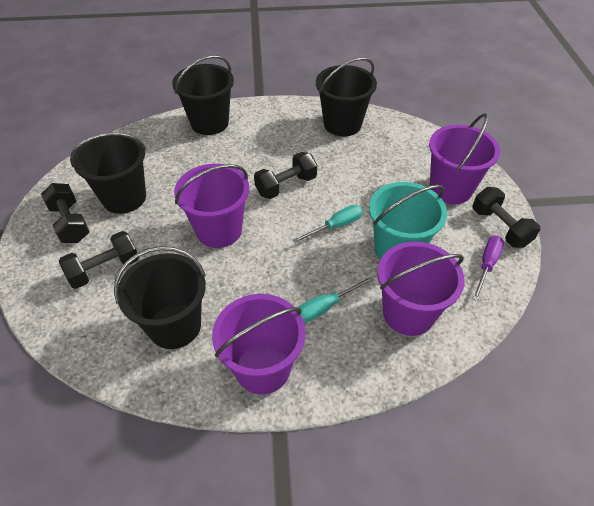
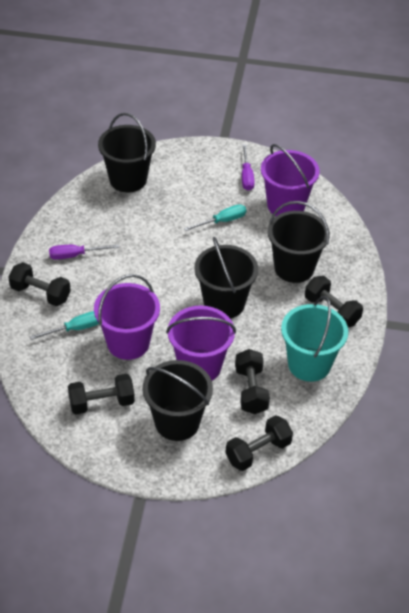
black dumbbell: [41,183,90,243] [59,231,139,289] [254,152,317,199] [473,187,540,248] = 4 -> [8,262,71,306] [68,374,135,414] [225,415,293,471] [235,349,270,414] [305,276,363,327] = 5
purple bucket: [174,164,250,248] [212,294,306,394] [378,242,465,336] [429,113,500,204] = 4 -> [94,274,160,360] [166,305,236,380] [261,144,319,216] = 3
purple screwdriver: [472,236,504,301] = 1 -> [49,244,119,260] [242,145,255,191] = 2

